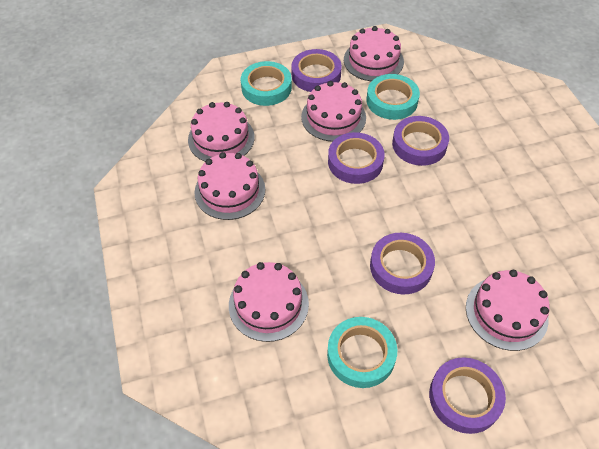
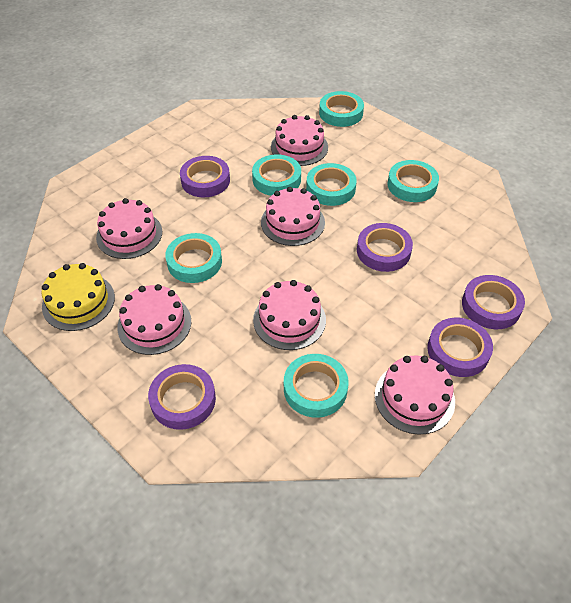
turquoise tape: [241,61,292,106] [327,317,397,388] [366,74,420,120] = 3 -> [165,233,222,283] [252,154,301,196] [284,354,349,418] [306,163,357,206] [319,91,364,127] [387,160,439,202] = 6
yellow cake: none = 0 -> [41,263,115,331] = 1

